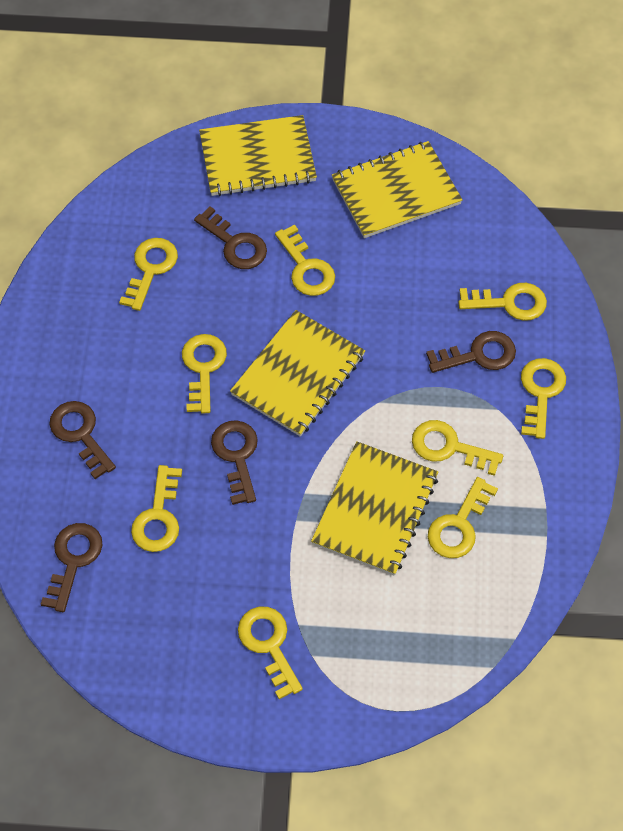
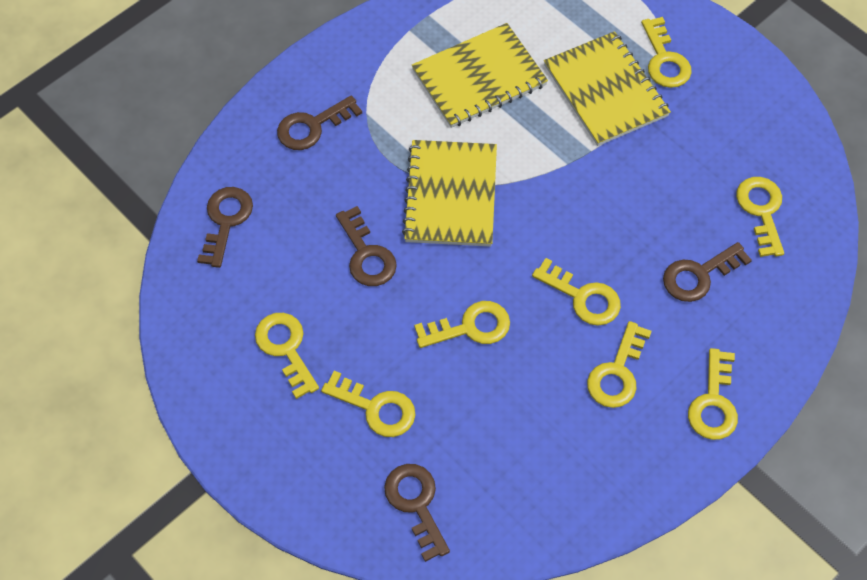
yellow key: [119,238,178,311] [131,465,182,552] [182,334,227,414] [238,607,303,699] [275,224,335,296] [412,420,503,476] [428,477,498,558] [458,283,547,321] [521,358,566,439] = 9 -> [255,313,319,399] [321,371,415,437] [414,301,510,348] [532,258,621,326] [587,321,652,408] [641,17,692,88] [688,348,738,440] [736,177,784,257] = 8
yellow notebook: [199,115,317,196] [230,310,365,437] [311,441,438,576] [332,141,463,238] = 4 -> [402,140,497,247] [412,23,548,128] [544,31,671,146] = 3

